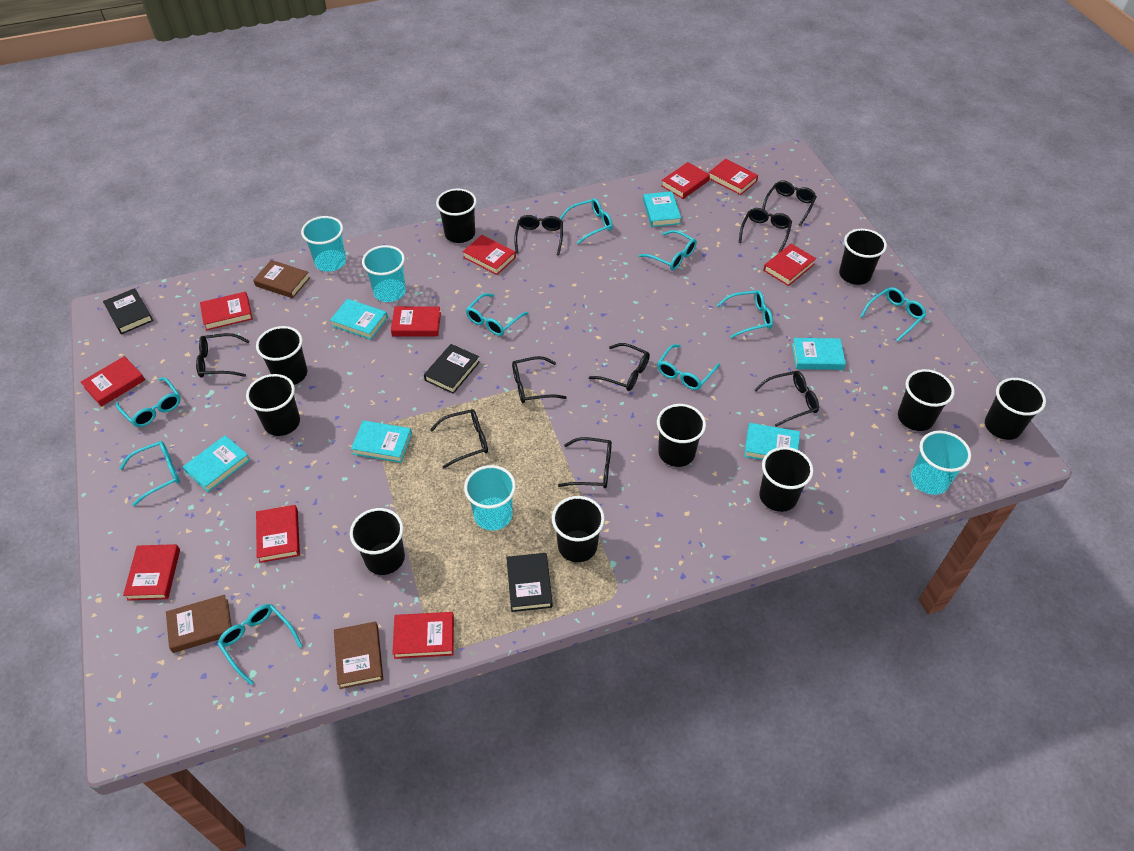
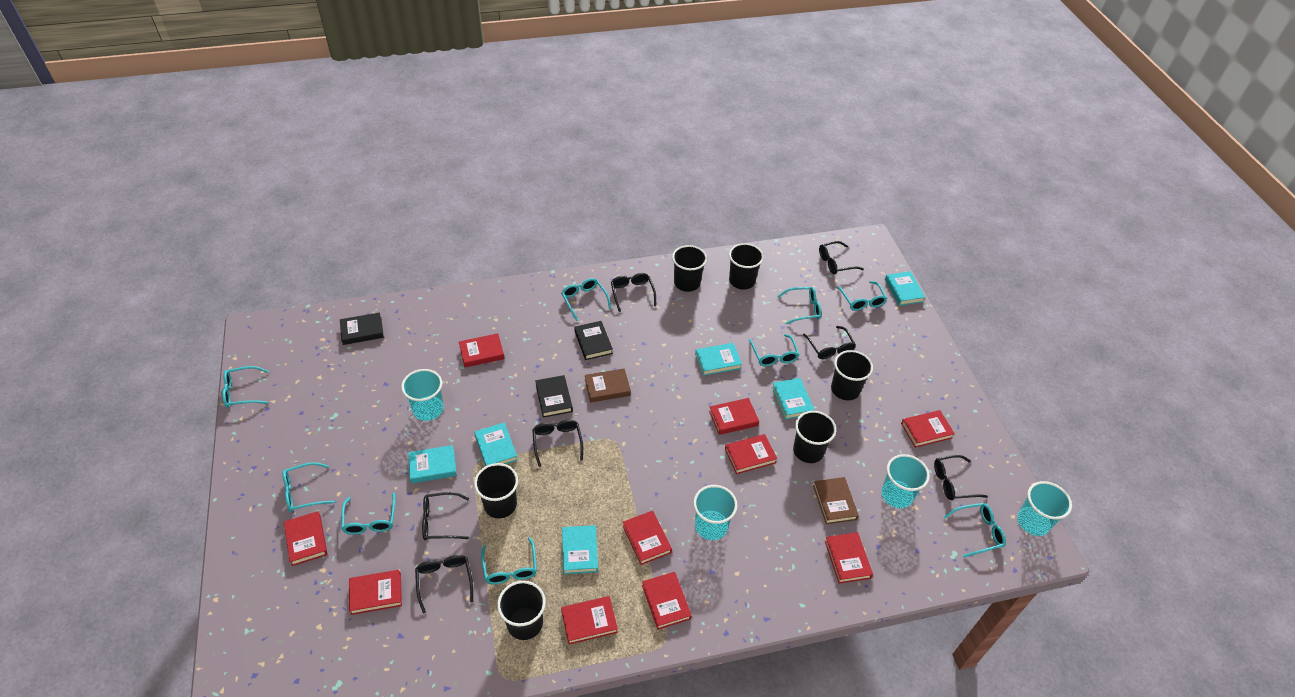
black cup: [246,374,300,436] [256,326,307,385] [350,508,405,575] [436,189,477,243] [552,496,605,562] [657,404,706,467] [759,447,813,512] [839,229,887,285] [898,369,955,431] [985,378,1046,440] = 10 -> [474,463,518,518] [497,581,546,640] [672,245,707,292] [729,243,764,290] [793,411,836,463] [831,350,873,400] = 6
black glasses: [196,333,249,378] [430,409,488,469] [512,356,567,404] [514,215,563,256] [558,437,612,488] [589,343,650,391] [739,208,792,253] [755,371,819,427] [762,180,817,226] = 9 -> [415,555,473,613] [422,492,469,540] [532,420,583,467] [611,273,656,312] [803,326,856,359] [819,241,864,274] [934,455,988,500] = 7
brown book: [166,595,232,653] [253,260,310,298] [334,622,383,689] = 3 -> [585,368,631,403] [813,477,859,524] = 2

